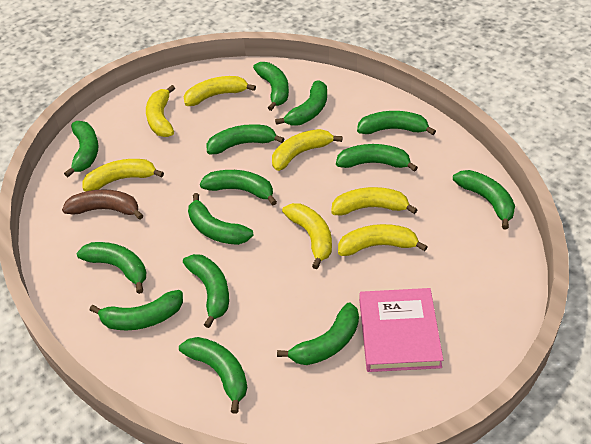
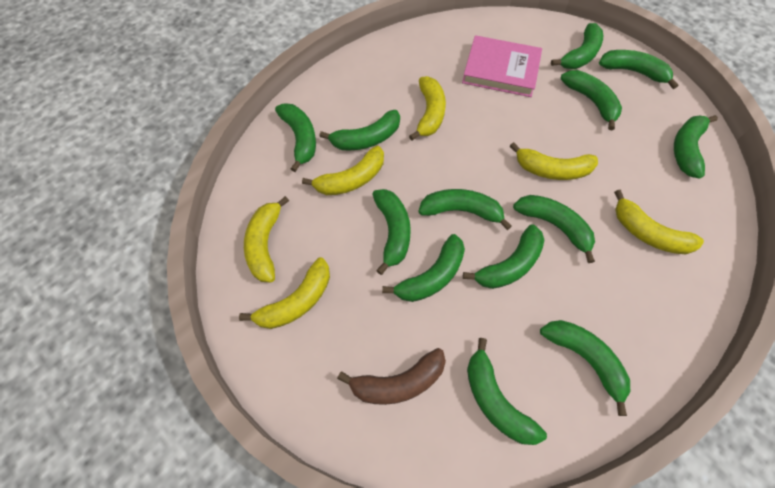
green banana: [64,121,98,177] [77,242,146,294] [90,290,183,331] [179,337,248,413] [183,254,229,328] [188,193,253,245] [200,170,277,205] [206,124,284,154] [253,62,289,111] [275,81,327,125] [277,302,359,365] [336,144,418,172] [357,111,436,135] [453,170,515,230] = 14 -> [275,103,316,172] [319,110,400,151] [372,189,411,275] [382,234,465,302] [418,189,512,230] [463,224,544,289] [467,338,547,445] [513,195,595,263] [540,320,630,416] [551,23,603,69] [561,70,622,130] [599,50,679,89] [674,115,718,179] = 13
yellow banana: [83,159,164,192] [146,85,175,137] [184,76,256,106] [272,129,343,171] [282,203,332,269] [331,187,418,216] [338,224,428,256] = 7 -> [239,257,330,329] [244,196,289,283] [302,146,384,195] [409,76,446,140] [509,142,598,180] [614,190,704,254] = 6

